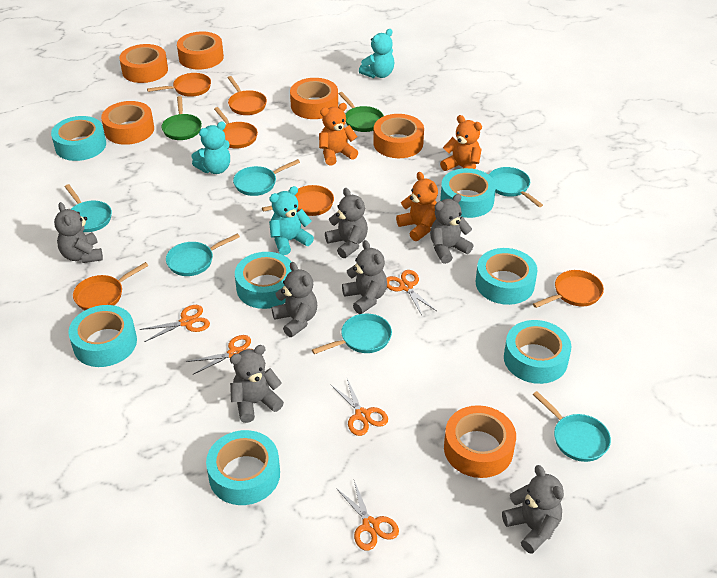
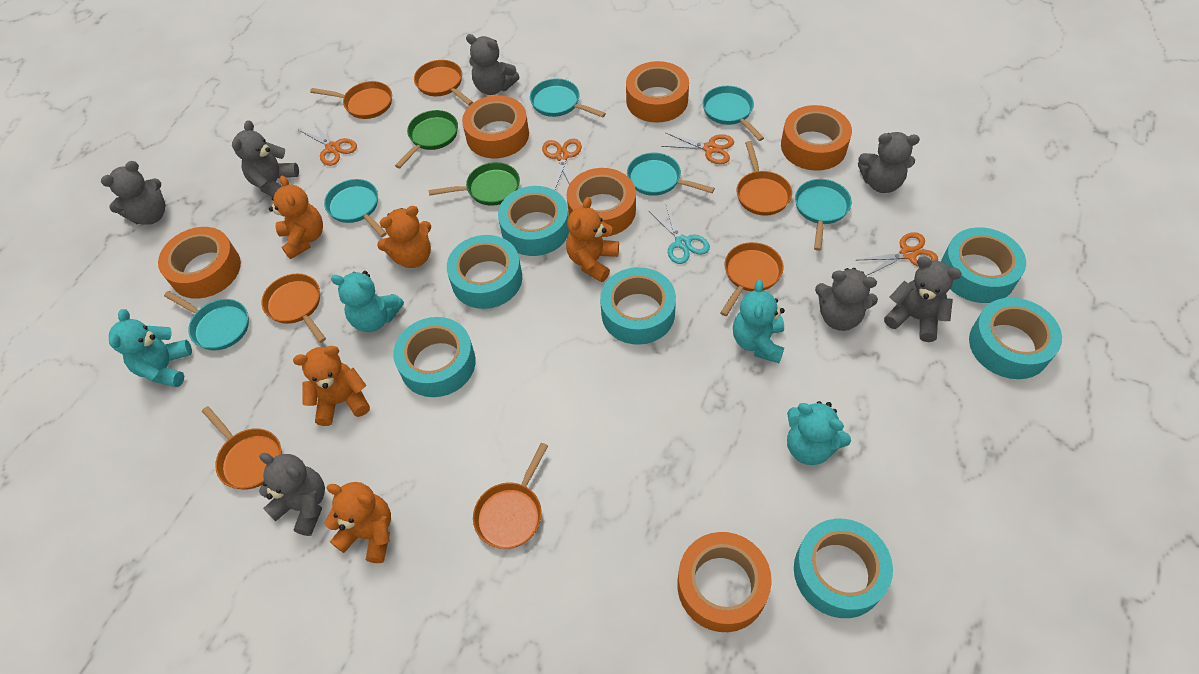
orange pan: [73,262,149,310] [147,73,211,97] [214,107,258,149] [228,76,267,115] [262,185,334,216] [533,270,604,308] = 6 -> [202,406,282,490] [262,274,326,343] [310,81,392,119] [414,60,473,106] [473,443,548,549] [720,242,784,316] [737,141,792,216] = 7
orange scissors: [139,305,210,342] [187,335,254,375] [330,379,388,436] [336,481,399,550] [387,270,437,315] = 5 -> [299,121,357,166] [542,139,582,190] [661,133,734,164] [858,232,938,276] = 4
orange teddy bear: [319,103,358,166] [396,172,438,241] [440,115,482,171] = 3 -> [269,176,323,259] [293,346,370,426] [325,482,391,563] [377,206,431,268] [566,197,619,282] = 5
turquoise scissors: none = 0 -> [649,205,710,264] = 1
turquoise teddy bear: [191,122,230,174] [269,186,314,255] [359,29,394,78] = 3 -> [109,309,192,387] [331,271,404,332] [733,280,785,363] [787,401,851,465] = 4

